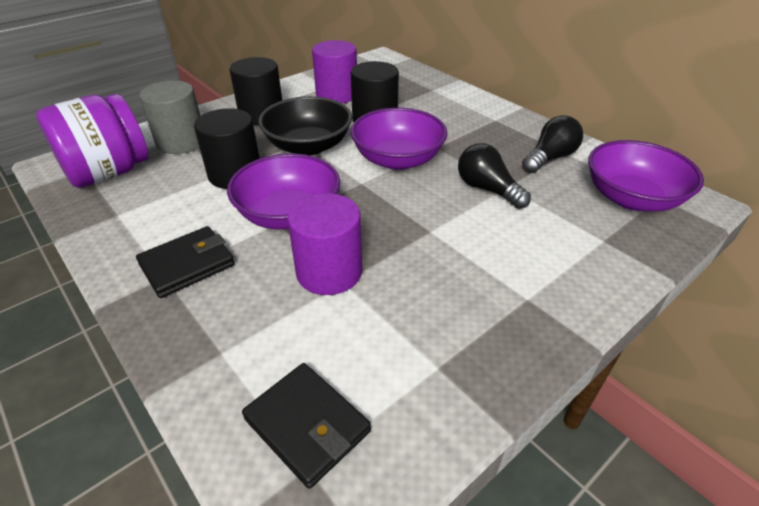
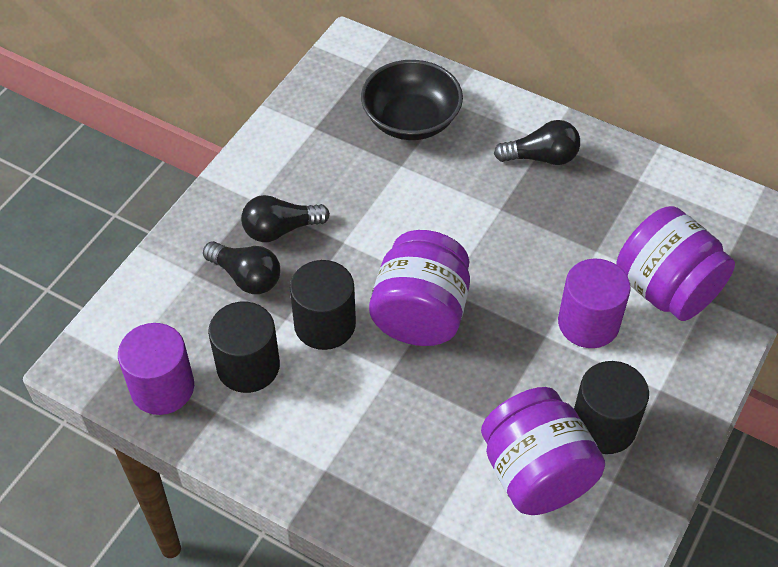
black light bulb: [458,143,531,209] [522,115,583,173] = 2 -> [203,241,280,294] [241,195,330,242] [494,120,580,165] = 3
black wallet: [136,226,235,298] [242,363,371,489] = 2 -> none = 0
grey cylinder: [139,81,200,154] = 1 -> none = 0
purple bowl: [227,154,340,229] [350,108,448,170] [588,140,704,212] = 3 -> none = 0
purple jar: [36,94,149,188] = 1 -> [369,230,470,346] [481,387,605,515] [617,206,735,321] = 3

